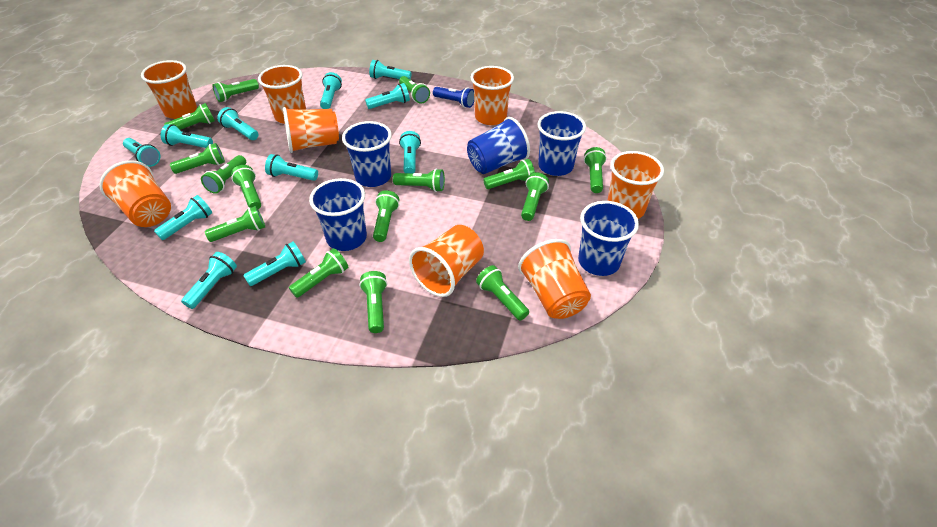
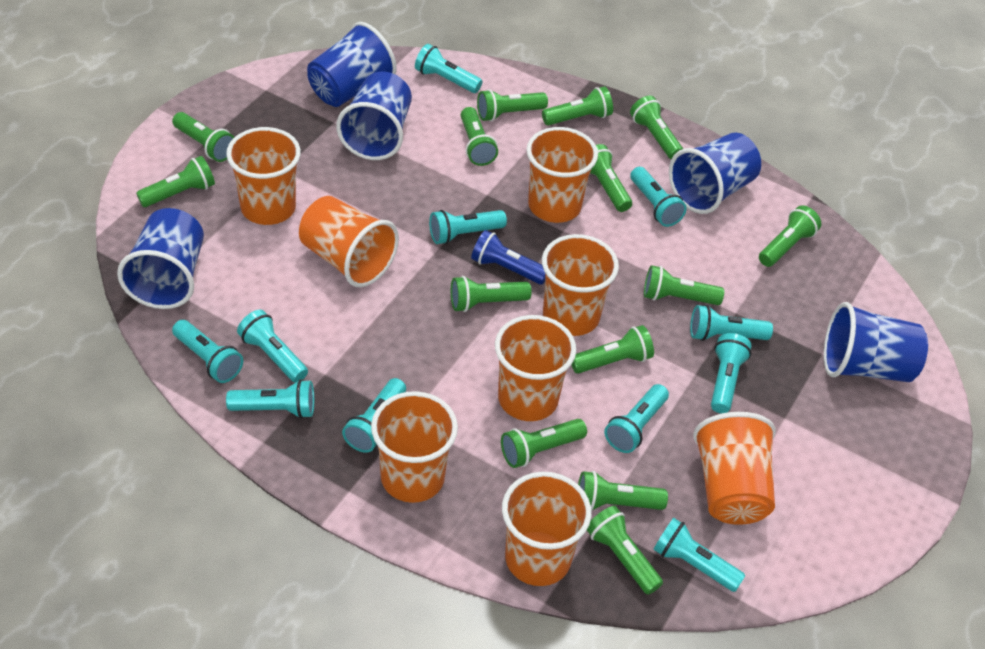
green flashlight: [164,103,215,130] [170,143,225,174] [201,155,246,194] [205,206,265,242] [213,79,259,102] [231,165,261,209] [289,248,348,298] [359,271,387,333] [373,190,399,242] [393,168,445,192] [399,76,430,104] [476,265,529,321] [483,159,535,189] [521,173,549,221] [584,147,607,193] = 15 -> [136,156,215,207] [172,112,234,162] [451,276,532,312] [461,107,498,166] [477,89,548,121] [501,419,587,468] [542,86,613,126] [572,325,654,374] [578,471,668,511] [587,506,663,595] [590,144,632,212] [630,96,683,159] [644,265,724,305] [759,205,821,267] = 14

